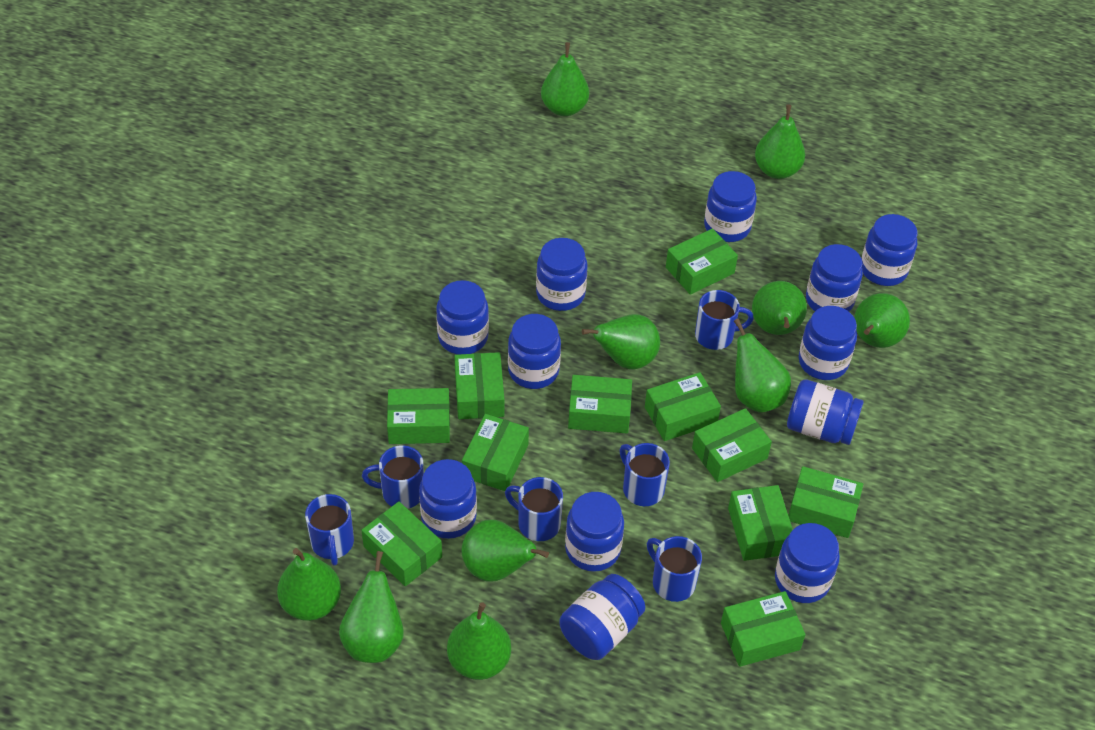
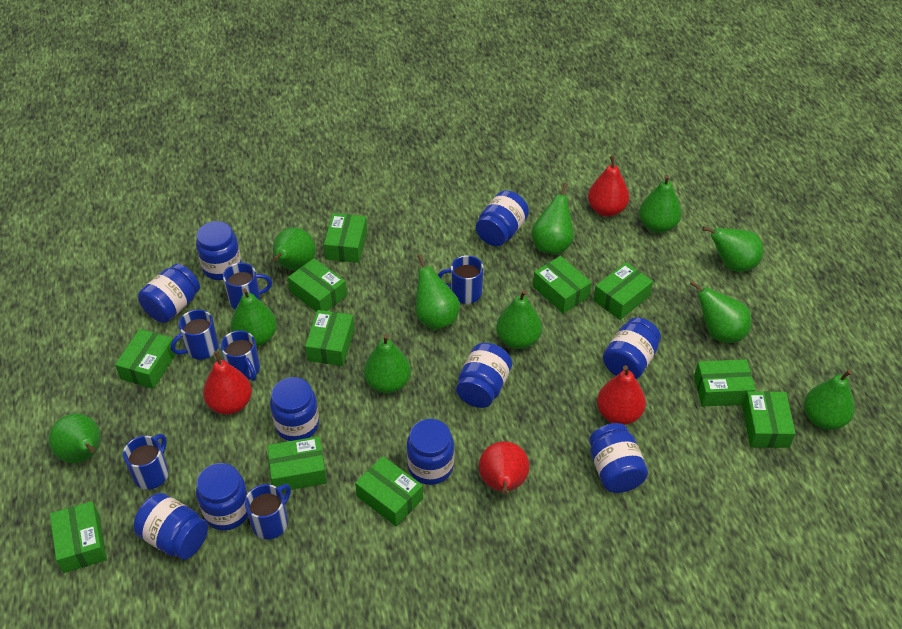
blue jar: [419,459,477,539] [436,280,489,355] [508,314,561,389] [536,238,588,311] [560,574,645,660] [565,492,624,572] [704,171,757,242] [775,523,840,603] [787,379,864,445] [799,306,857,380] [806,244,863,311] [861,214,917,286] = 12 -> [133,493,208,560] [138,264,200,323] [196,221,242,280] [196,463,248,531] [270,377,319,441] [407,419,454,485] [456,343,512,408] [476,190,529,246] [589,423,648,493] [603,317,661,379] = 10
green pear: [277,548,341,621] [339,551,404,663] [447,602,511,680] [461,520,549,582] [541,42,589,116] [582,314,660,370] [734,318,791,413] [752,281,807,335] [755,104,805,179] [854,293,910,348] = 10 -> [49,414,101,463] [231,288,277,346] [273,227,315,270] [364,334,411,393] [416,254,460,330] [496,290,542,349] [531,183,574,255] [639,175,682,233] [690,281,751,343] [702,226,763,272] [804,370,855,430] = 11
red pear: none = 0 -> [203,351,252,415] [479,441,529,494] [588,155,629,217] [597,365,646,425] = 4

